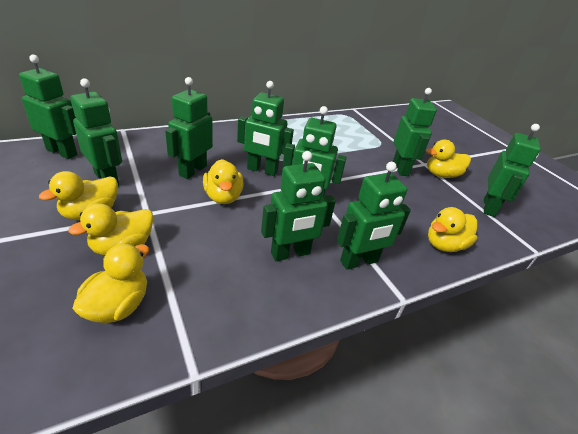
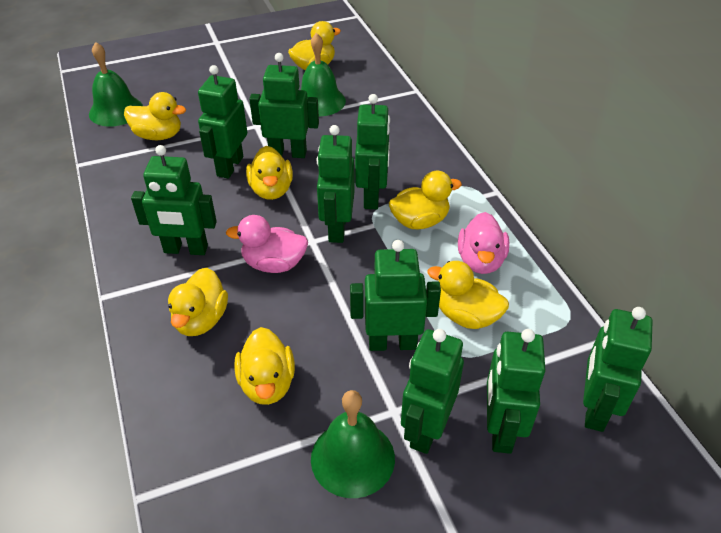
green bell: none = 0 -> [89,42,143,127] [301,33,346,116] [311,390,395,498] = 3
pink duck: none = 0 -> [226,215,308,273] [458,212,509,274] = 2
yellow duck: [39,171,118,220] [68,203,154,255] [72,244,149,323] [203,159,244,204] [426,140,471,178] [428,207,478,252] = 6 -> [124,92,186,140] [168,267,228,336] [234,327,295,405] [246,146,293,200] [288,21,341,70] [389,171,462,229] [427,261,509,329] = 7

